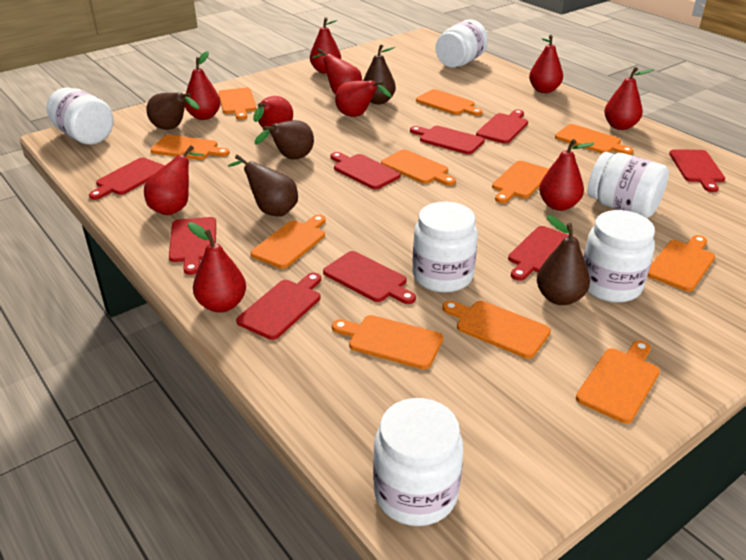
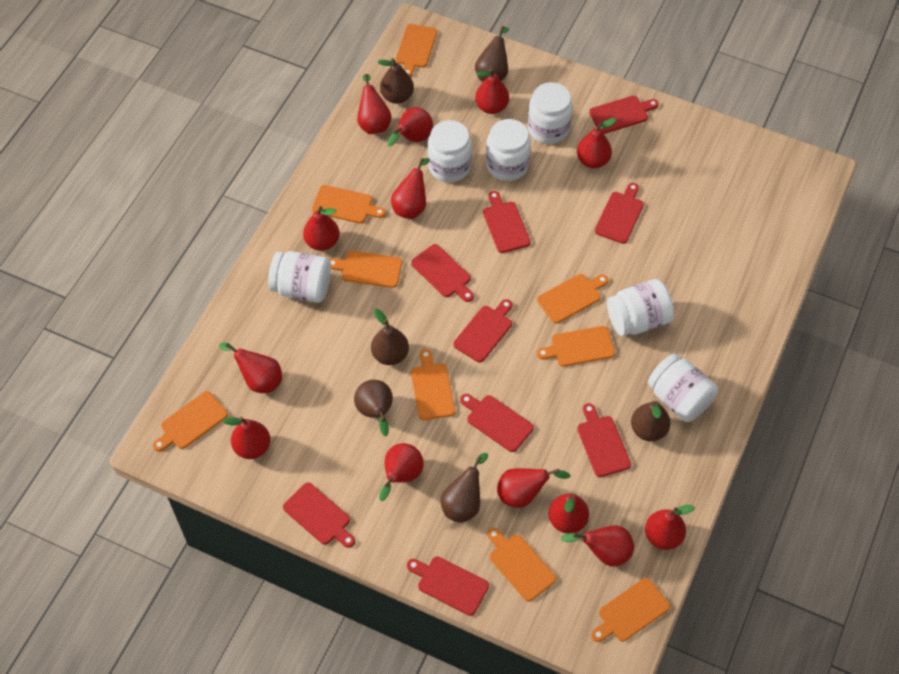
brown pear: [146,92,199,130] [228,154,298,217] [255,120,314,160] [363,45,396,104] [537,215,590,305] = 5 -> [354,380,393,437] [371,309,409,365] [378,58,414,104] [441,453,488,523] [475,26,509,82] [631,401,670,441] = 6
orange cutting board: [150,135,230,160] [218,88,256,120] [250,215,326,269] [332,315,443,369] [381,149,456,186] [416,89,483,116] [442,301,551,359] [492,161,549,203] [555,124,634,155] [576,340,660,423] [648,235,715,291] = 11 -> [153,391,228,452] [312,185,386,223] [329,251,402,288] [396,24,437,77] [411,349,455,420] [487,528,556,601] [537,274,608,323] [537,326,615,367] [591,578,670,642] = 9
red pear: [144,145,204,215] [185,51,220,120] [188,222,246,313] [253,96,293,131] [310,18,341,74] [312,48,362,94] [335,81,391,117] [529,35,563,93] [539,139,594,211] [604,67,653,130] = 10 -> [219,343,282,393] [223,417,270,459] [303,206,340,251] [357,74,392,134] [379,443,424,501] [387,107,433,146] [391,158,430,219] [475,69,509,114] [497,468,571,508] [549,493,589,533] [560,525,634,567] [577,118,616,168] [645,505,695,550] = 13

